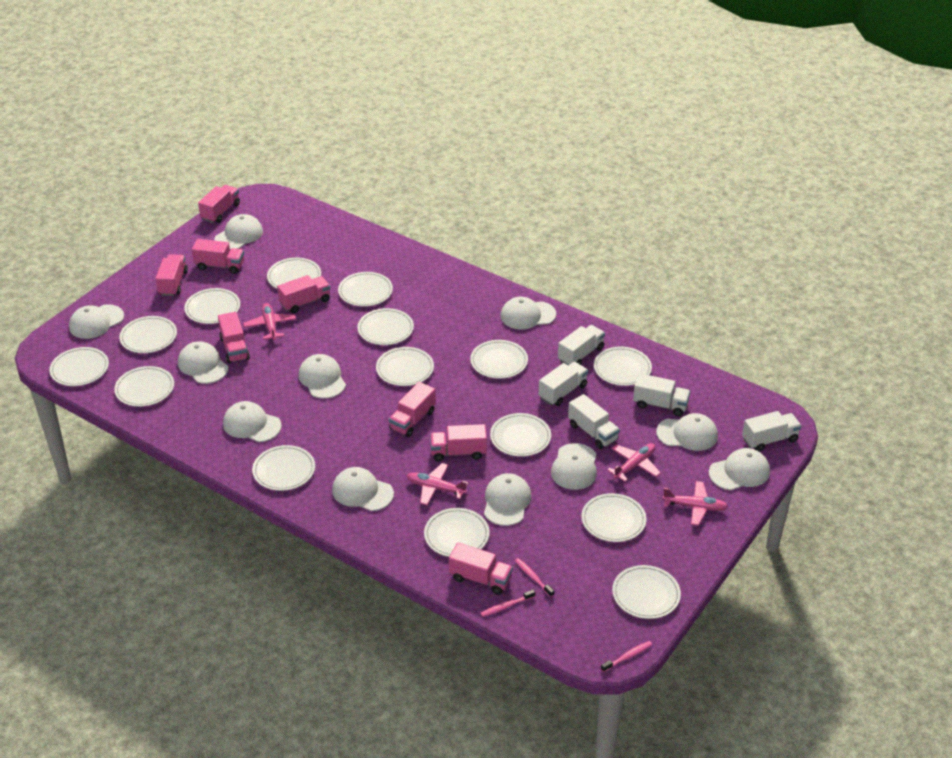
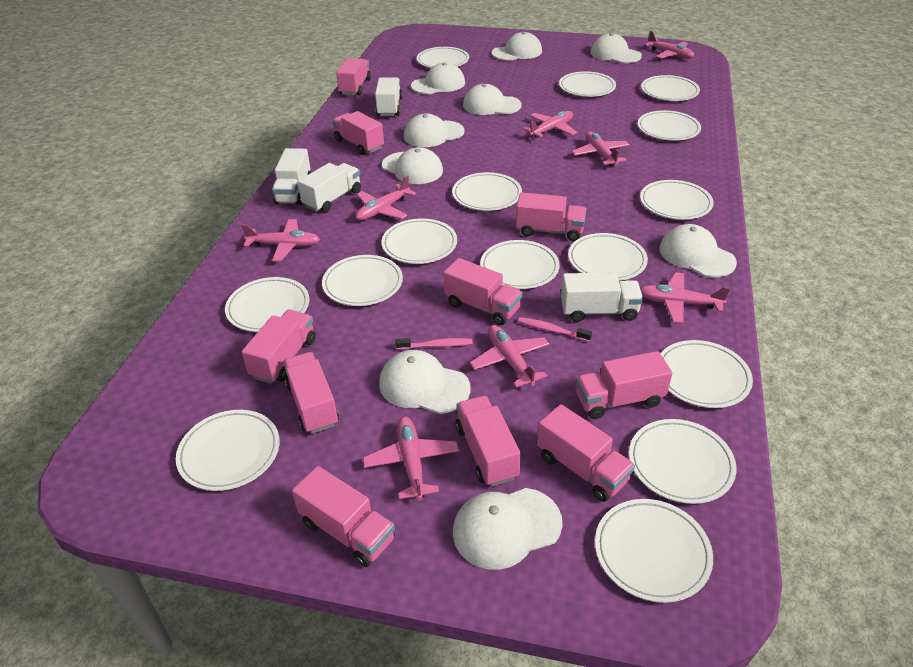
pink plane: [243,303,296,340] [407,463,468,505] [607,443,661,482] [663,481,728,526] = 4 -> [241,219,320,262] [356,175,416,221] [363,416,459,501] [470,325,549,388] [523,111,577,138] [571,131,630,166] [640,272,730,324] [644,31,694,59] = 8
pink toothbrush: [481,590,535,617] [515,558,554,597] [601,641,652,672] = 3 -> [396,338,473,350] [518,317,592,342] = 2
pink truck: [155,254,188,296] [192,239,244,274] [198,185,240,223] [218,312,250,364] [277,275,330,313] [389,382,436,437] [430,424,487,461] [449,542,513,595] = 8 -> [241,310,316,384] [283,352,339,434] [292,466,395,567] [332,111,384,155] [336,58,371,95] [443,258,523,325] [455,396,521,487] [516,192,586,241] [537,404,635,502] [576,351,673,419] = 10
white cap: [69,304,124,339] [178,341,228,384] [214,214,263,249] [223,401,282,442] [298,354,346,399] [332,467,394,511] [484,473,531,526] [501,297,556,329] [551,443,597,490] [656,413,718,451] [709,448,770,490] = 11 -> [379,350,471,414] [382,147,443,184] [404,113,464,147] [411,62,465,94] [453,488,562,570] [463,84,522,115] [492,32,542,61] [590,33,642,63] [659,224,737,278] = 9
white truck: [539,362,588,406] [558,325,605,365] [568,394,620,449] [633,373,691,416] [742,411,801,452] = 5 -> [272,148,311,205] [298,163,361,213] [375,77,403,116] [561,272,643,322] = 4

